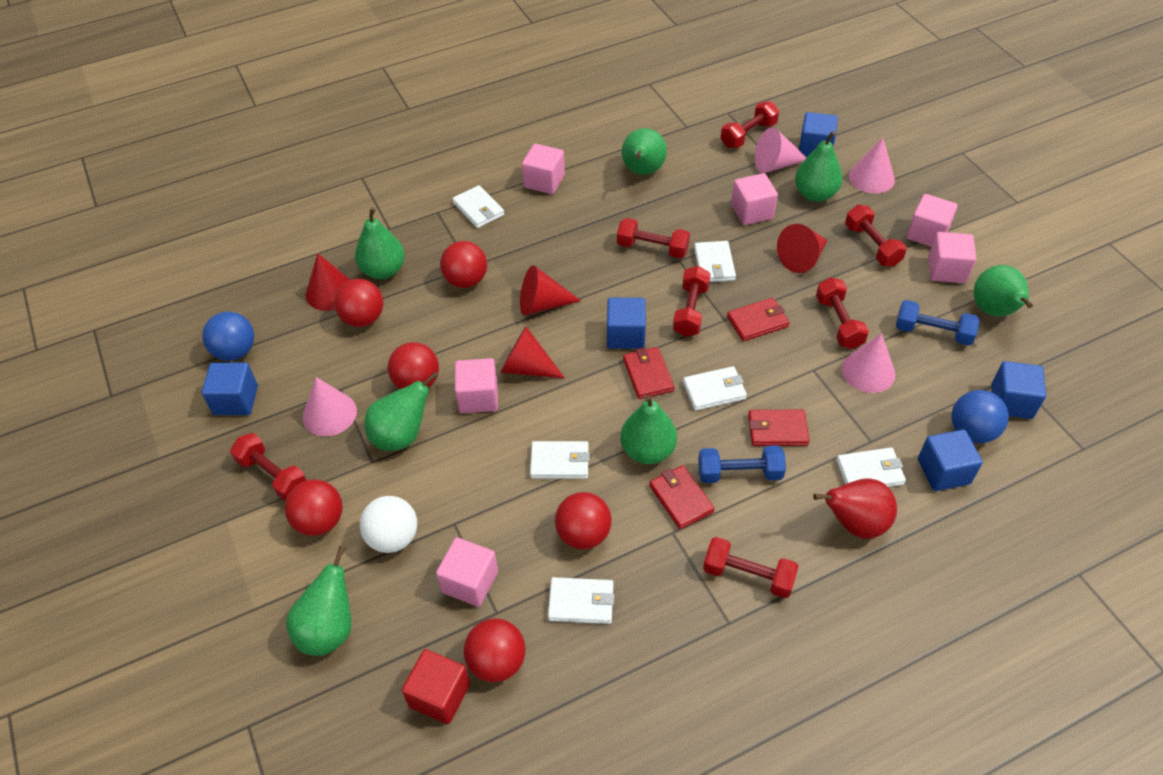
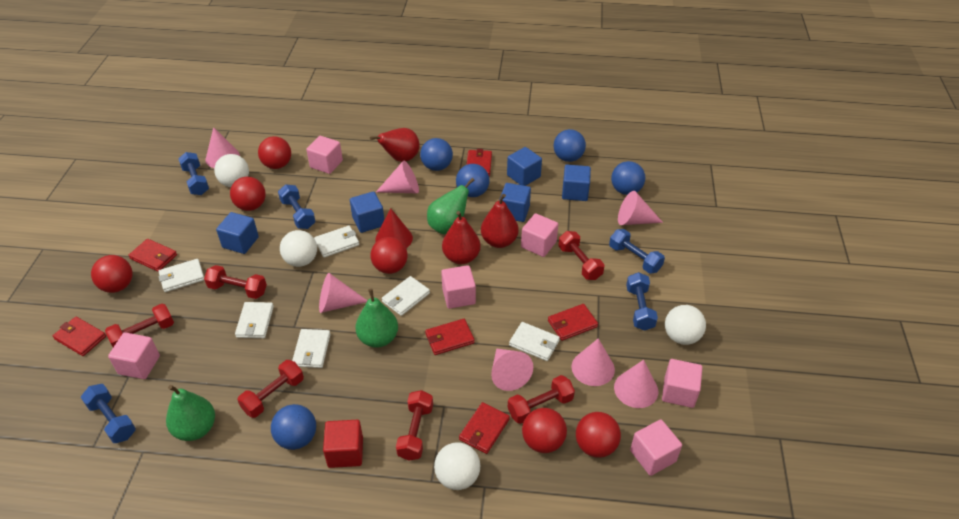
blue ball: [202,312,254,361] [951,390,1009,443] = 2 -> [271,404,316,450] [420,138,453,171] [456,164,490,197] [554,129,586,162] [611,161,645,195] = 5
blue dumbbell: [698,445,786,483] [896,300,980,345] = 2 -> [81,384,136,443] [178,152,209,195] [278,184,316,229] [609,229,665,274] [626,272,658,331] = 5
green pear: [286,546,351,656] [355,207,405,279] [364,372,438,451] [620,395,677,464] [622,128,667,175] [795,131,843,202] [974,265,1033,317] = 7 -> [166,385,215,441] [355,289,398,348] [427,178,475,234] = 3
pink cone: [303,377,357,436] [755,127,807,173] [841,333,895,393] [849,138,895,194] = 4 -> [205,127,240,168] [319,273,368,313] [376,161,419,193] [491,348,533,391] [571,338,615,386] [614,360,658,408] [618,191,663,225] = 7
red cone: [306,253,350,311] [500,327,565,379] [520,265,581,315] [777,224,828,273] = 4 -> [375,208,413,248] = 1
red dumbbell: [230,433,307,501] [617,218,690,259] [673,266,711,337] [703,537,798,598] [721,101,779,148] [816,277,869,349] [845,205,907,267] = 7 -> [105,304,174,347] [204,265,267,299] [237,360,304,418] [396,390,433,461] [508,375,575,424] [558,231,604,280] = 6
red pear: [813,478,897,539] = 1 -> [370,128,420,162] [442,211,481,264] [481,194,519,248] = 3
red wallet: [623,347,674,399] [649,465,715,529] [727,298,790,341] [748,410,810,446] = 4 -> [53,317,106,356] [128,239,177,272] [425,319,475,355] [459,402,510,454] [466,149,492,176] [548,304,598,341] = 6
white ball: [360,496,417,553] = 1 -> [214,154,249,187] [280,230,317,267] [434,442,480,490] [665,305,706,345] = 4

